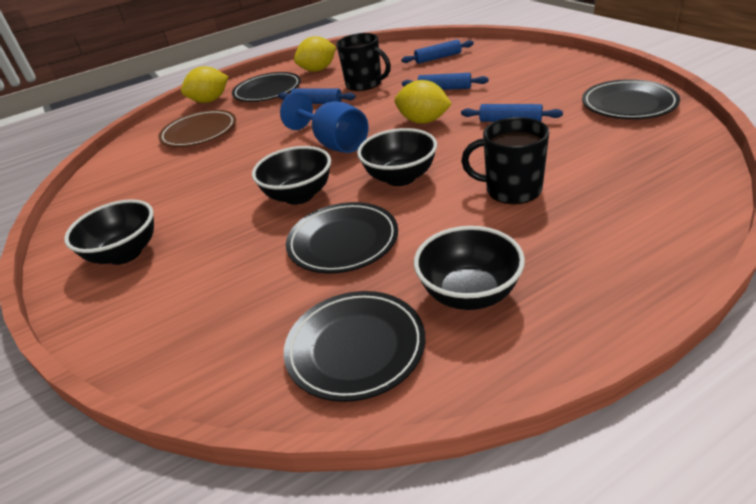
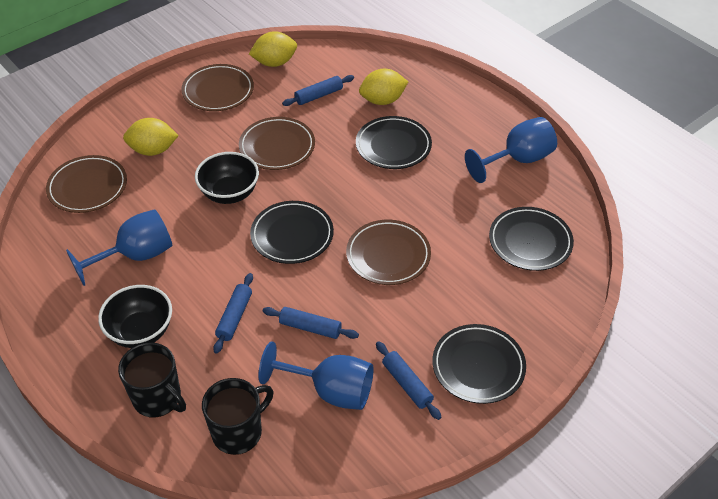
black bowl: [64,199,154,265] [252,146,331,205] [357,128,437,186] [414,226,525,310] = 4 -> [98,285,172,348] [195,152,259,204] = 2
blue goblet: [280,92,368,153] = 1 -> [66,209,172,286] [258,342,374,410] [465,117,557,183] = 3
brown plate: [158,110,236,147] = 1 -> [46,155,127,213] [182,64,254,111] [239,117,315,170] [346,220,431,285] = 4

